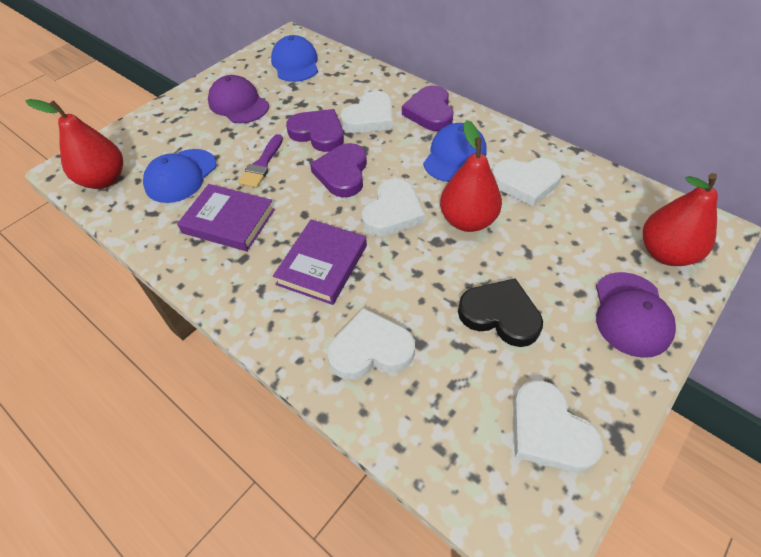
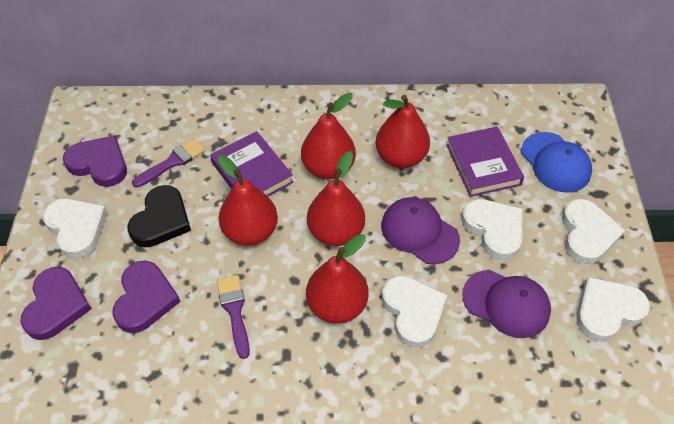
blue cap: [143,149,216,203] [271,35,318,82] [423,123,487,182] = 3 -> [521,132,592,193] = 1
purple brush: [238,134,283,188] = 1 -> [132,138,205,188] [217,275,250,359] = 2
red pear: [26,99,123,189] [440,120,502,232] [643,173,718,266] = 3 -> [218,155,278,246] [301,93,356,179] [306,234,369,324] [307,151,365,246] [376,95,430,168] = 5

